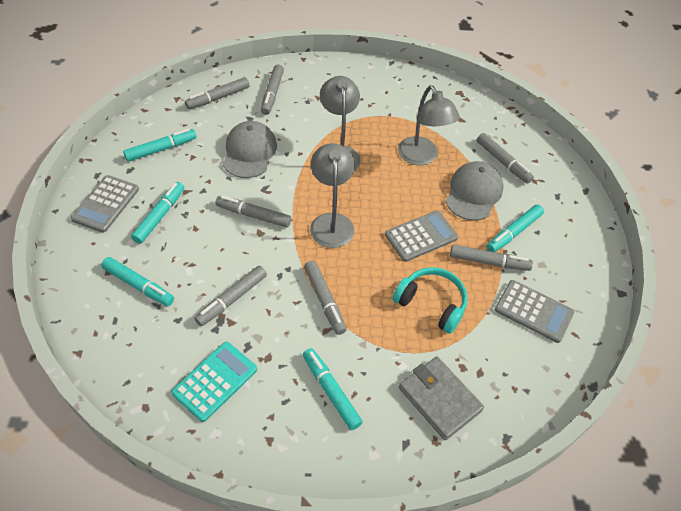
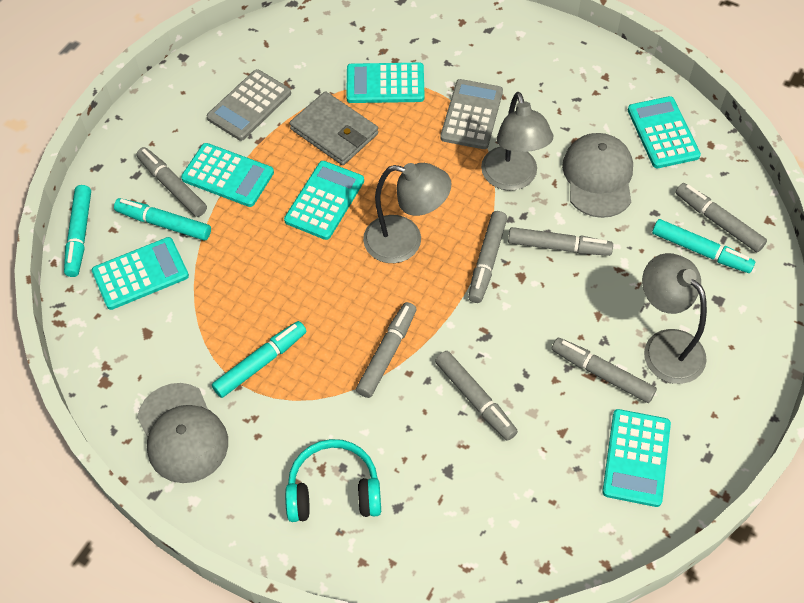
grey calculator: [71,175,139,233] [385,211,458,262] [495,280,574,343] = 3 -> [207,69,291,141] [440,79,503,149] = 2
turquoise calculator: [171,342,257,422] = 1 -> [92,237,189,310] [181,143,274,207] [284,161,364,240] [346,63,425,103] [602,409,671,507] [628,96,701,168] = 6
turquoise marker: [101,257,174,306] [123,128,197,162] [131,182,184,244] [303,348,362,430] [487,205,544,252] = 5 -> [64,185,91,277] [114,198,211,240] [212,321,306,398] [652,219,755,273] = 4

